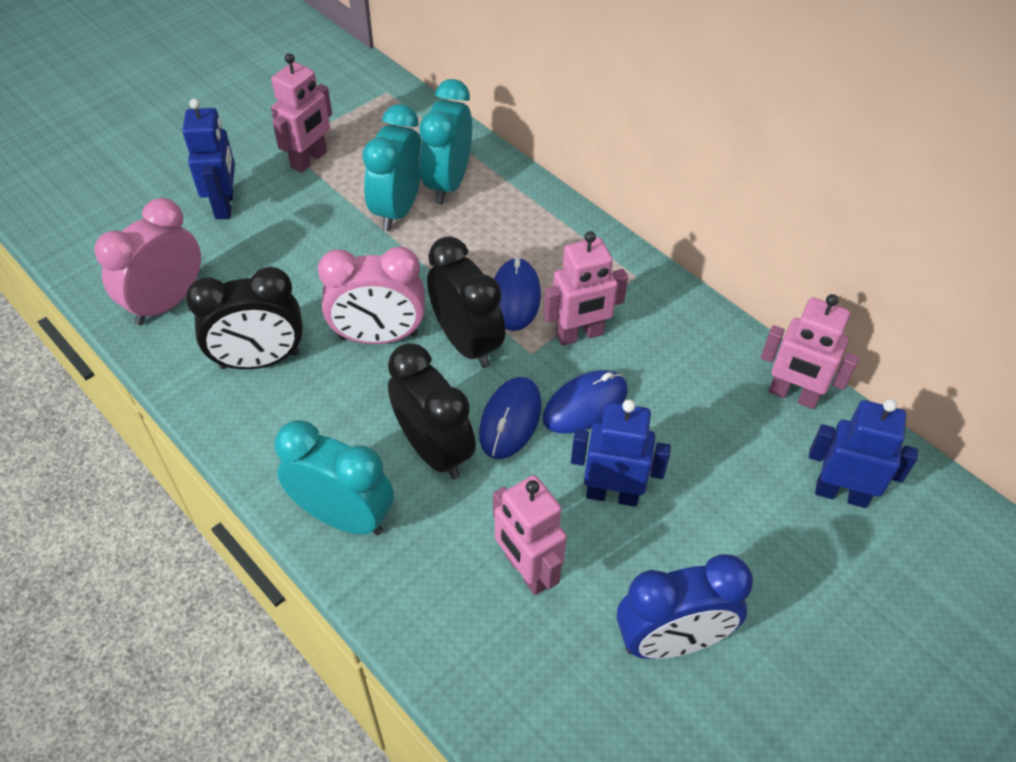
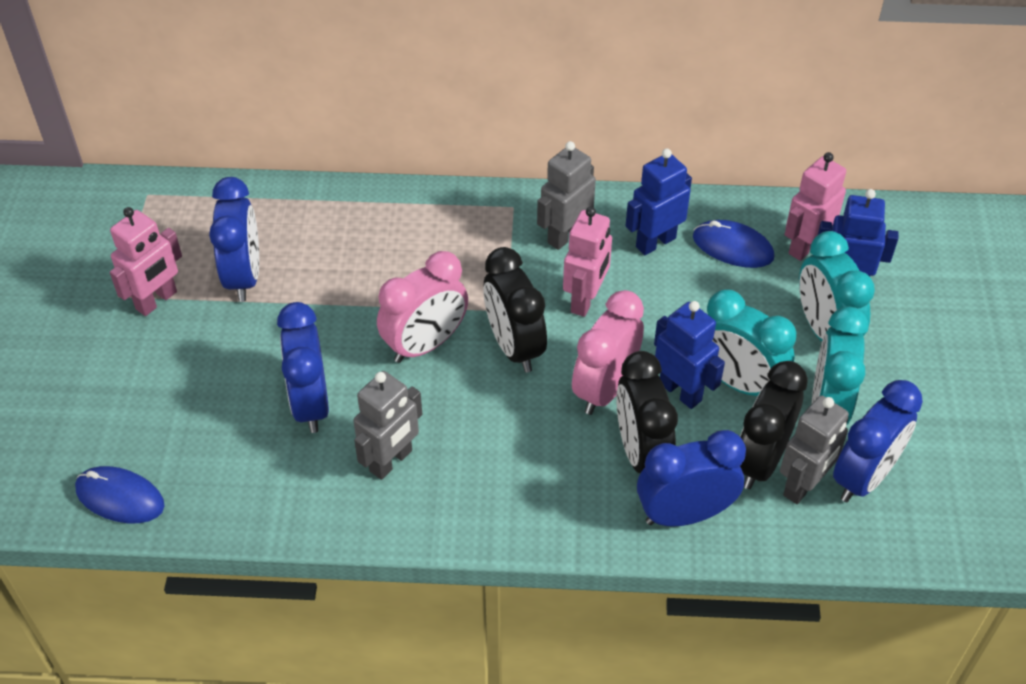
blue clock: [617,554,753,659] = 1 -> [209,177,259,302] [277,302,329,433] [637,430,746,527] [833,380,923,502] = 4
blue mouse: [479,377,541,459] [494,258,541,331] [543,370,628,434] = 3 -> [75,466,164,523] [693,220,774,268] = 2
grey robot: none = 0 -> [353,371,422,480] [537,141,596,250] [780,395,849,504] = 3
pink robot: [271,53,332,173] [493,475,567,595] [544,231,628,346] [761,294,859,409] = 4 -> [110,207,182,316] [563,207,612,317] [785,152,846,261] = 3

